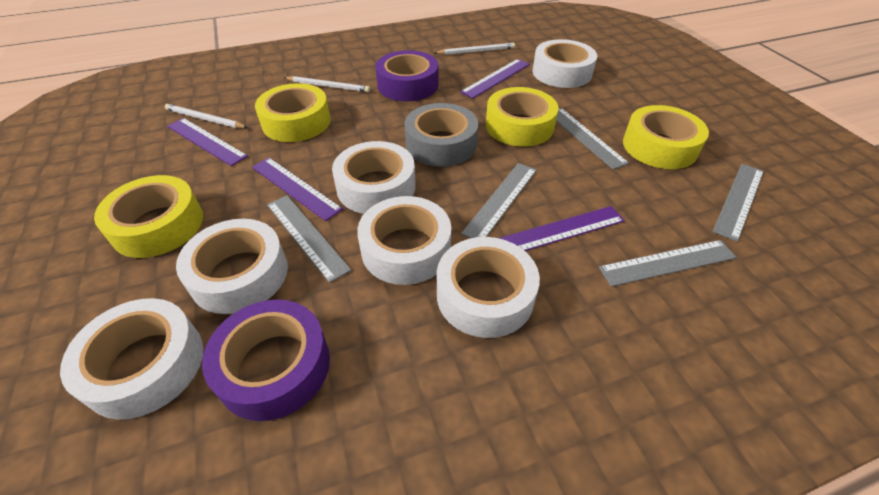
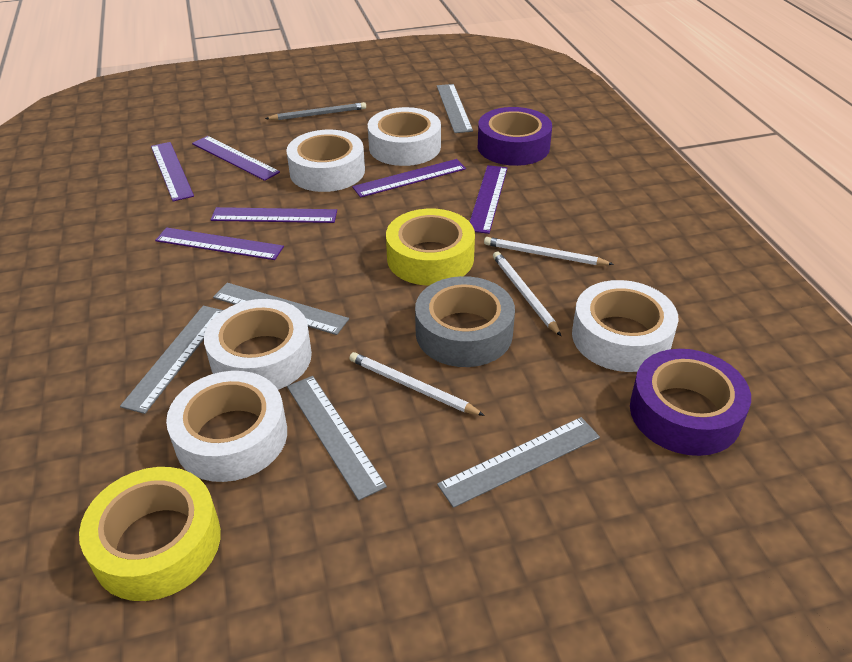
grey pencil: none = 0 -> [265,102,366,120] = 1
purple ruler: [167,118,248,166] [252,158,343,221] [460,59,530,98] [499,206,625,251] = 4 -> [151,142,194,201] [155,227,284,260] [192,136,280,181] [211,207,337,223] [352,159,466,198] [470,165,508,234] = 6
white tape: [60,298,204,420] [176,219,288,314] [332,141,416,214] [357,196,451,285] [437,237,540,338] [533,39,597,88] = 6 -> [166,371,287,482] [204,299,312,390] [286,130,365,192] [368,107,441,166] [572,280,679,372] = 5
yellow tape: [94,175,203,258] [255,83,331,142] [486,87,559,147] [623,105,709,169] = 4 -> [79,467,221,601] [386,209,475,286] = 2

